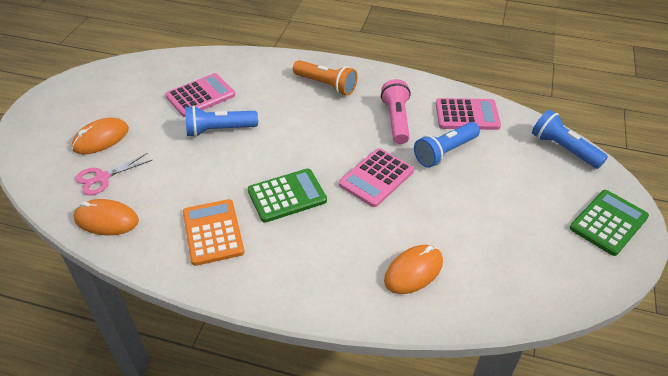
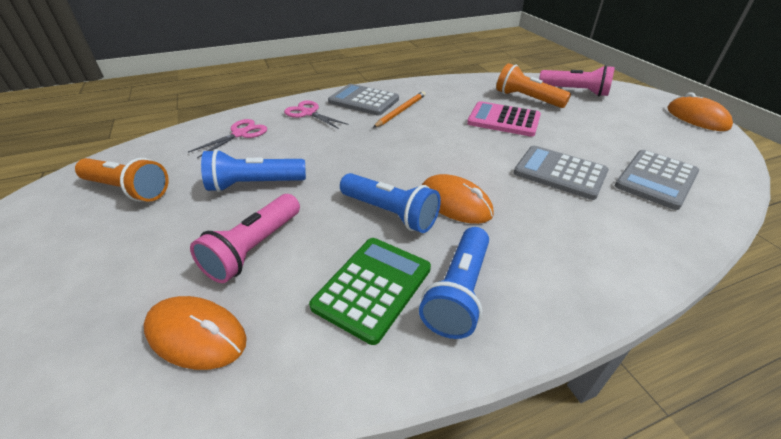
green calculator: [248,168,327,223] [570,190,649,256] = 2 -> [309,238,431,345] = 1
grey calculator: none = 0 -> [328,84,399,116] [514,146,609,200] [615,150,699,210] = 3
orange calculator: [183,199,244,266] = 1 -> none = 0
orange flashlight: [293,60,357,96] = 1 -> [75,158,169,202] [496,63,571,108] = 2
orange pencil: none = 0 -> [373,91,426,128] = 1
pink calculator: [166,73,235,117] [339,148,414,207] [436,98,501,130] = 3 -> [467,101,541,137] = 1
pink flashlight: [381,79,411,144] = 1 -> [190,194,300,283] [539,65,615,96] = 2
pink scissors: [75,153,152,195] = 1 -> [188,119,267,158] [284,100,348,129] = 2

